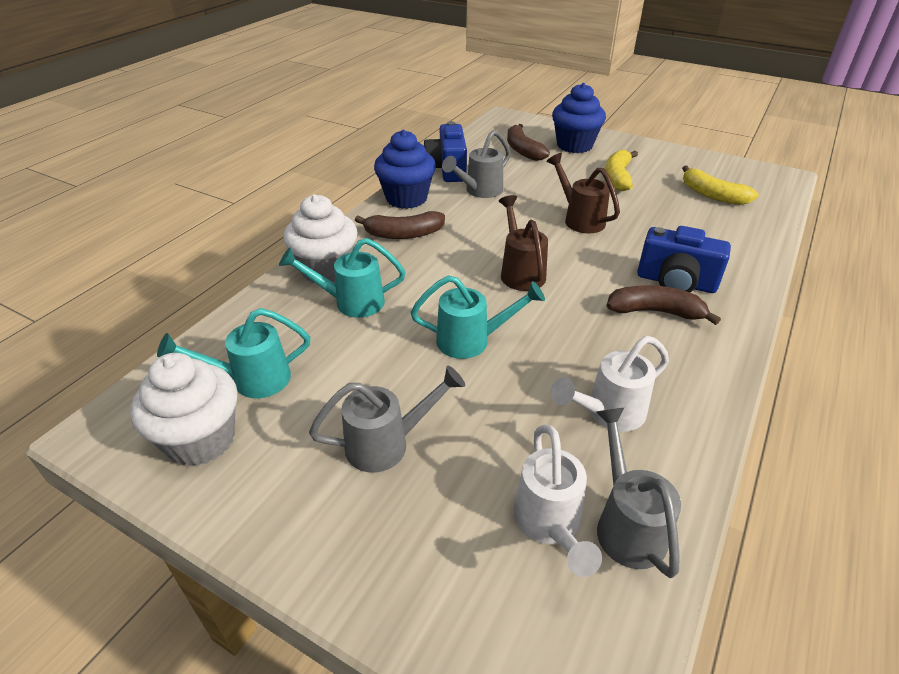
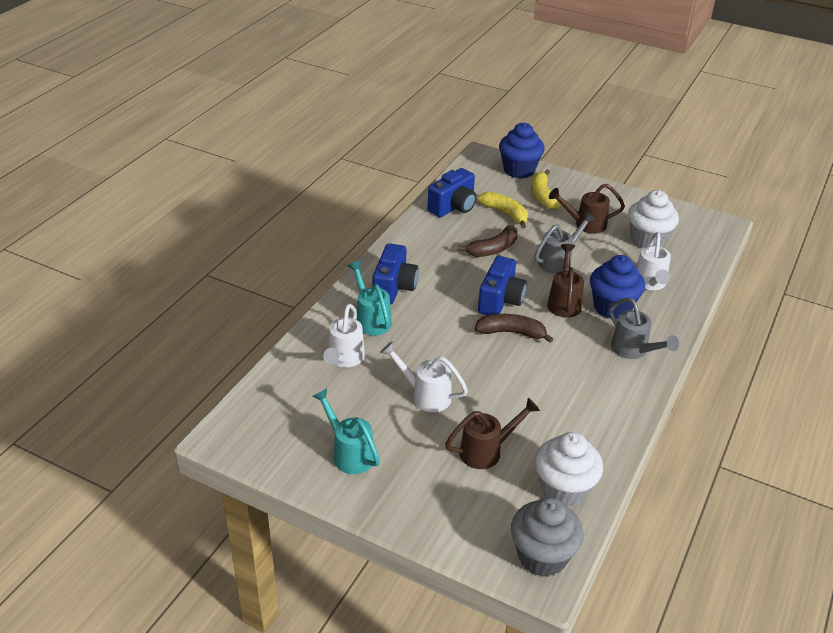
blue camera: [423,121,467,182] [637,226,731,293] = 2 -> [373,243,419,304] [427,168,477,217] [478,256,527,315] = 3
brown banana: [355,211,445,239] [507,124,550,161] [607,285,721,325] = 3 -> [457,226,518,257] [475,314,553,343] = 2
brown watering can: [499,195,548,291] [546,153,620,233] = 2 -> [445,398,540,469] [547,244,584,318] [549,184,625,234] = 3
grey cupcake: none = 0 -> [511,497,584,577] = 1
grey watering can: [309,366,465,473] [442,130,510,198] [596,407,681,578] = 3 -> [534,212,595,274] [609,298,679,359] = 2
turquoise watering can: [157,308,311,398] [279,238,406,318] [411,275,545,359] = 3 -> [312,388,380,474] [347,261,392,336] = 2
white watering can: [513,425,602,577] [551,336,669,432] = 2 -> [323,304,365,367] [380,342,468,412] [636,232,671,290] = 3

